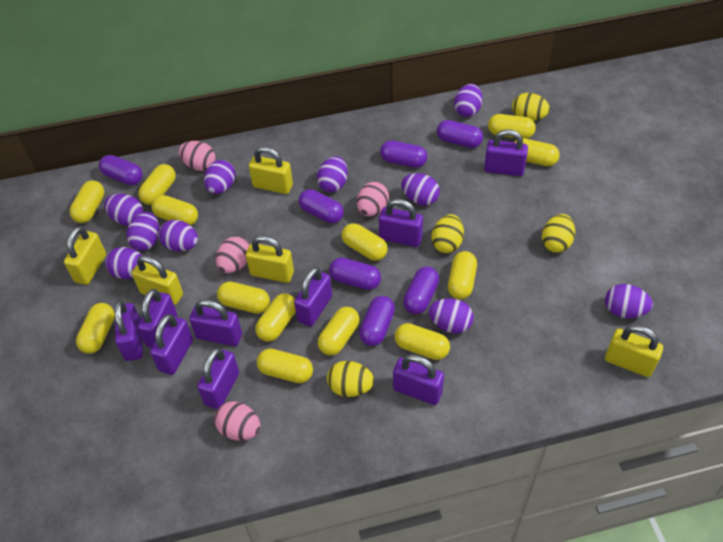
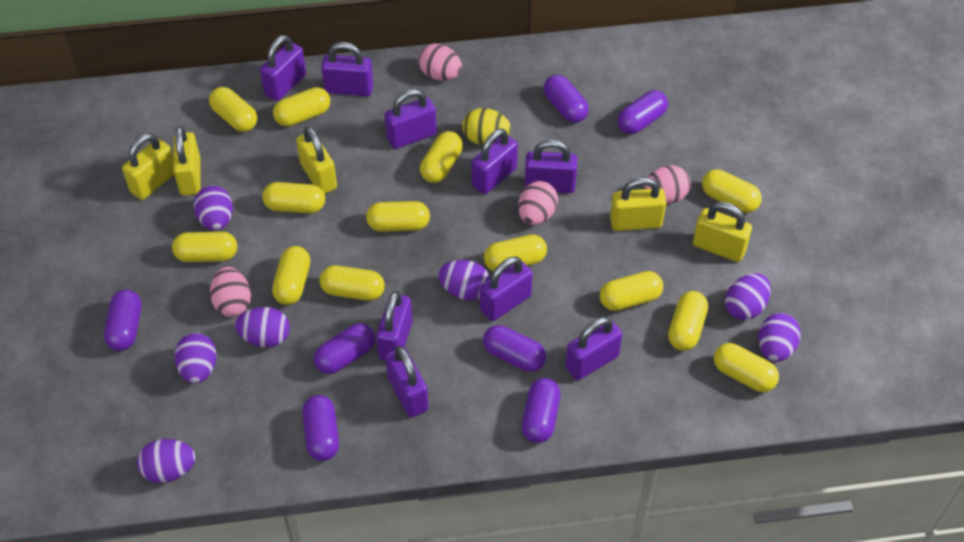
purple egg: [104,194,143,226] [105,247,143,279] [126,212,159,251] [159,220,198,252] [204,160,236,194] [317,156,348,193] [401,173,440,206] [428,298,474,334] [454,84,483,117] [605,284,653,318] = 10 -> [137,439,196,483] [174,333,217,383] [194,186,233,231] [235,307,290,348] [438,260,490,301] [725,273,771,320] [758,313,801,362] = 7
yellow egg: [327,361,374,397] [431,214,464,253] [512,93,550,121] [542,214,575,253] = 4 -> [462,108,511,145] = 1

